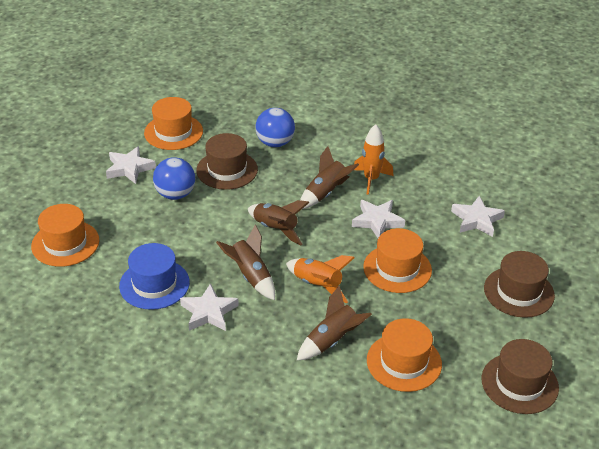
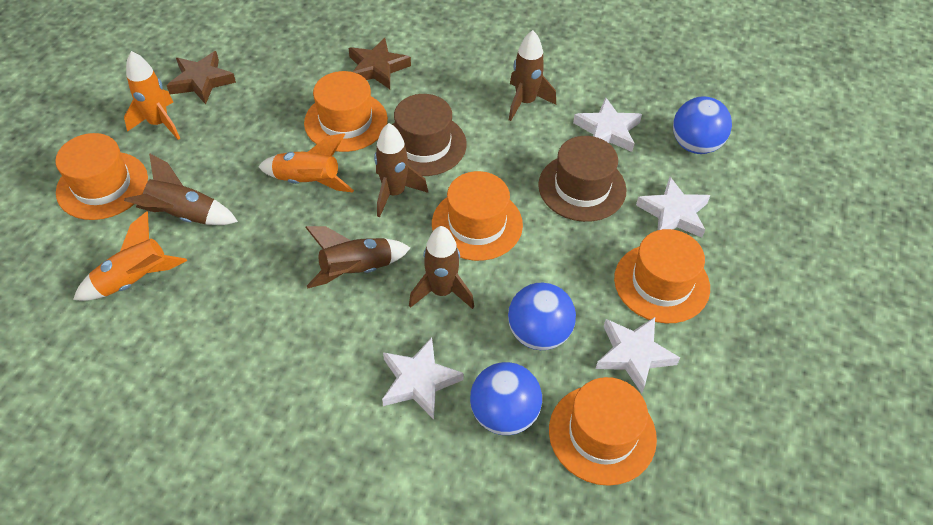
blue ball: [153,157,195,200] [255,108,295,147] = 2 -> [470,362,542,435] [508,283,576,350] [673,96,732,154] = 3
blue hat: [119,243,190,310] = 1 -> none = 0
brown hat: [196,133,258,190] [482,339,559,414] [484,251,555,318] = 3 -> [392,94,467,176] [538,136,627,222] = 2
brown rocket: [216,224,275,300] [248,200,310,245] [297,285,372,360] [300,146,359,209] = 4 -> [124,153,238,225] [305,226,410,288] [374,123,428,217] [409,226,474,309] [509,30,556,121] = 5
brown star: none = 0 -> [166,51,236,104] [348,38,411,89] = 2
orange hat: [31,204,99,267] [144,97,203,150] [363,228,432,293] [367,318,442,392] = 4 -> [55,133,148,220] [304,71,388,152] [432,171,523,261] [549,377,657,486] [614,229,710,323] = 5
orange rocket: [286,255,355,303] [354,124,393,195] = 2 -> [73,211,187,301] [124,51,181,140] [258,133,354,192] = 3

